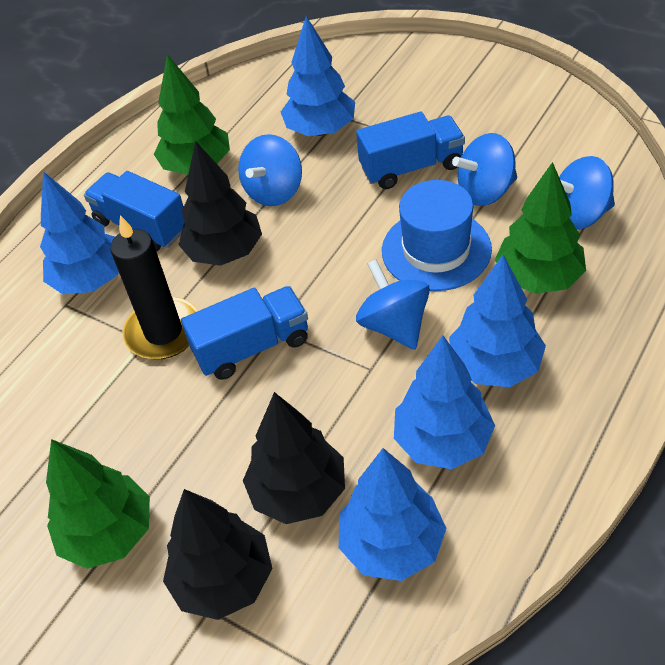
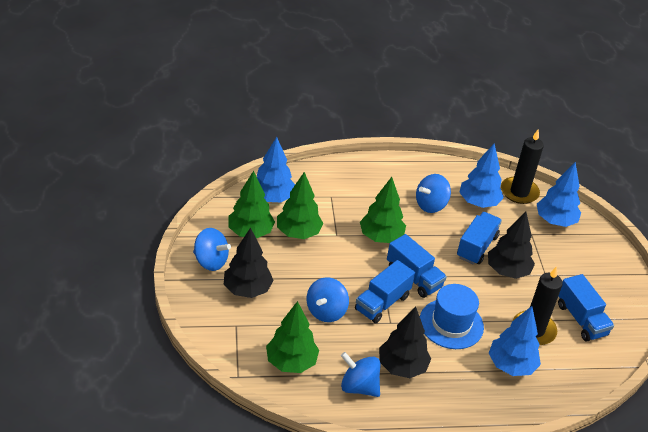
black candle: [110,215,198,359] = 1 -> [501,129,544,204] [513,266,563,345] = 2
blue tree: [40,171,119,294] [281,16,355,136] [339,448,446,581] [394,336,495,469] [449,255,546,387] = 5 -> [257,137,295,202] [459,144,504,208] [489,306,541,376] [537,162,581,227] = 4
blue truck: [84,171,184,252] [181,286,308,380] [356,112,465,189] = 3 -> [355,260,415,323] [387,234,447,298] [457,212,502,264] [558,274,614,342] = 4
green tree: [46,439,150,569] [154,54,230,175] [495,162,586,294] = 3 -> [228,171,275,238] [266,301,319,373] [277,172,323,239] [360,177,406,243] = 4

